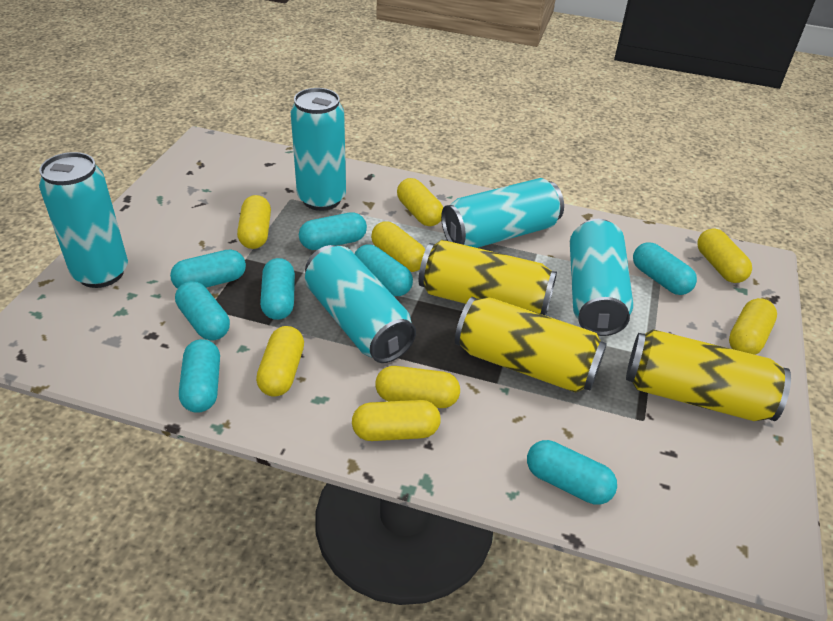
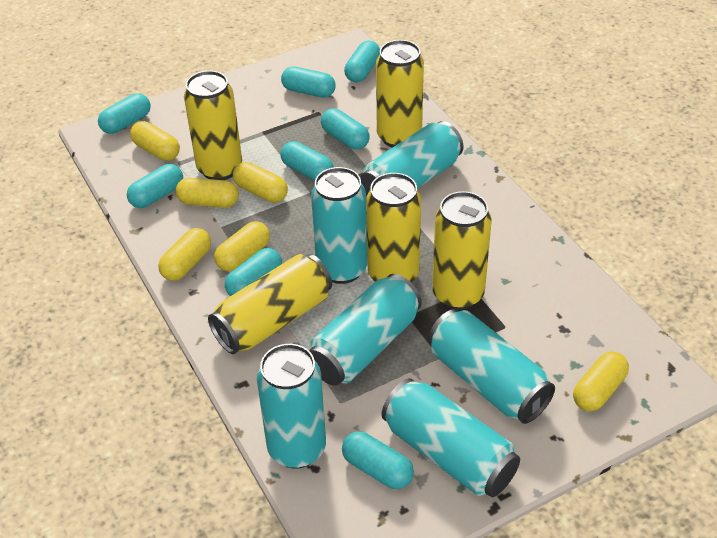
turquoise can: [39,152,128,288] [291,88,346,211] [305,245,416,363] [441,178,564,248] [570,219,633,336] = 5 -> [257,344,326,469] [309,274,422,386] [311,167,367,284] [360,121,463,197] [381,378,520,497] [428,309,555,424] = 6
yellow can: [419,240,557,316] [455,297,607,393] [626,329,791,421] = 3 -> [184,71,242,180] [208,254,332,354] [366,173,421,282] [376,40,424,148] [432,191,492,310] = 5
yellow capsule: [237,195,271,249] [256,326,304,397] [352,400,441,441] [371,221,425,272] [375,366,460,408] [397,178,444,226] [697,229,752,283] [729,298,777,355] = 8 -> [130,121,180,161] [158,228,211,281] [176,178,239,208] [214,221,270,271] [233,162,288,203] [573,351,629,411] = 6

